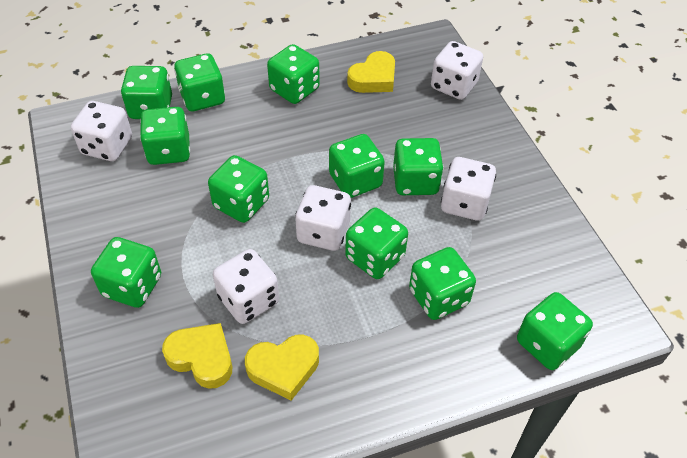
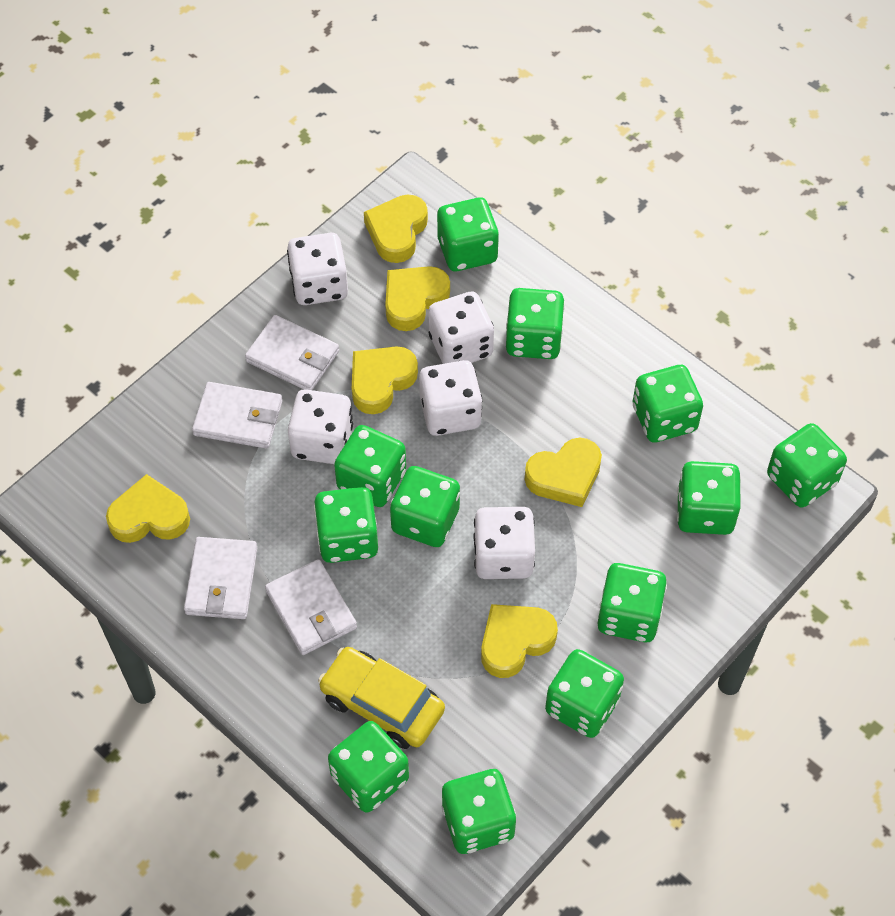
green dice: [91,237,161,308] [121,66,172,119] [140,107,190,165] [174,53,225,111] [208,155,269,223] [267,44,320,104] [329,134,385,198] [345,207,408,279] [393,138,444,195] [409,247,476,320] [517,292,593,370] = 11 -> [314,487,378,563] [328,721,409,813] [334,425,406,507] [390,466,460,547] [437,197,499,271] [442,769,516,854] [506,288,565,359] [545,649,624,738] [598,563,667,642] [633,365,703,442] [677,461,741,535] [767,423,847,508] = 12
white wallet: none = 0 -> [184,537,257,619] [192,382,282,449] [245,315,339,390] [265,559,357,655] = 4
yellow car: none = 0 -> [318,647,445,749] = 1
yellow heart: [162,323,232,389] [245,335,319,401] [347,51,395,93] = 3 -> [106,474,190,543] [352,346,418,414] [364,195,428,263] [385,266,450,331] [481,604,558,678] [525,438,602,507] = 6

